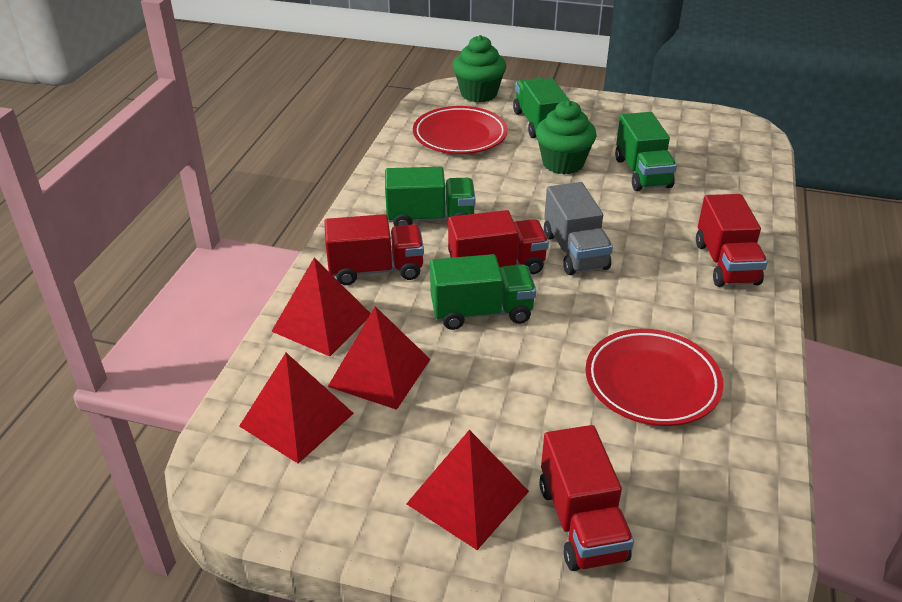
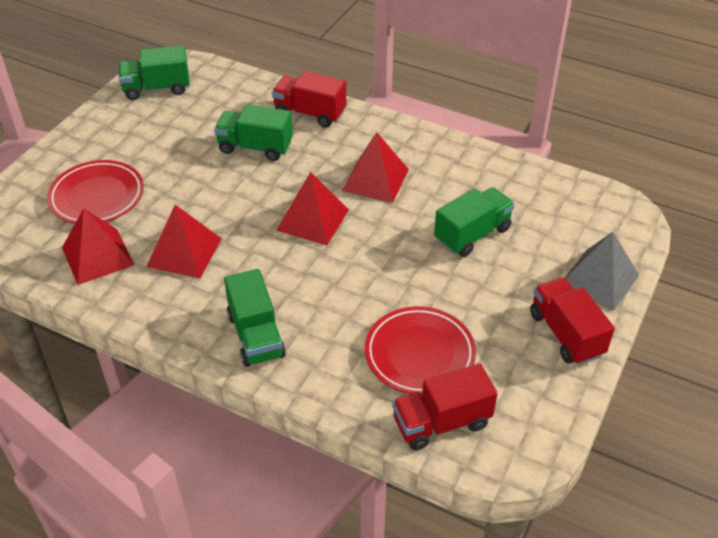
green cupcake: [453,35,506,102] [536,100,596,174] = 2 -> none = 0
grey pyramid: none = 0 -> [565,232,639,311] = 1
grey truck: [544,182,613,275] = 1 -> none = 0
red truck: [324,214,424,285] [448,210,549,274] [539,425,634,571] [696,194,768,287] = 4 -> [272,71,346,128] [392,363,498,450] [530,277,615,365] = 3

